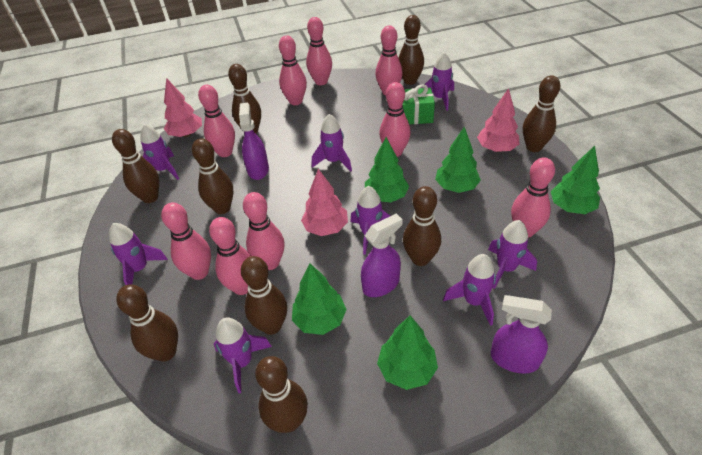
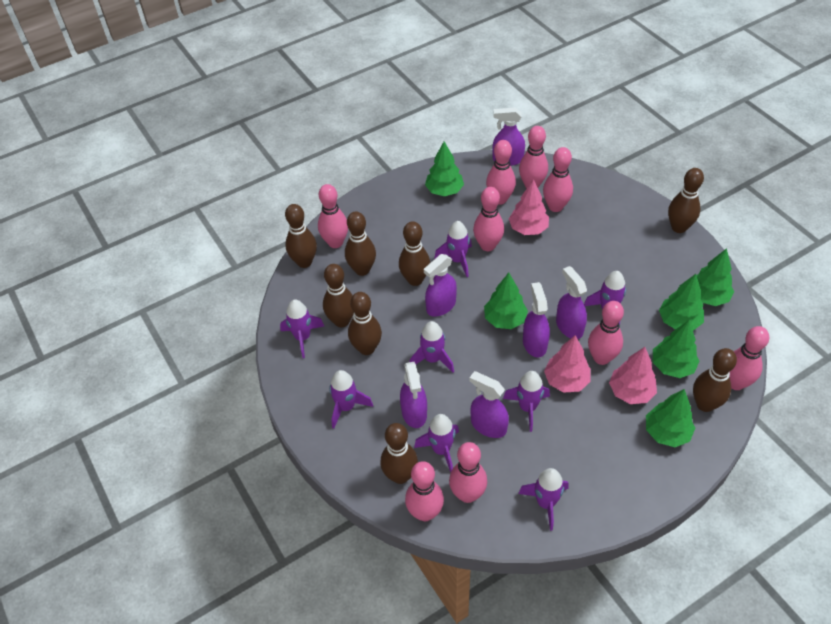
brown bowling pin: [112,129,159,203] [116,284,178,362] [192,138,233,214] [228,64,261,134] [241,256,287,335] [255,356,308,433] [399,15,424,85] [403,186,441,266] [523,75,560,152] = 9 -> [285,204,317,268] [323,264,354,327] [345,211,376,276] [348,292,382,355] [380,423,418,484] [399,221,430,286] [668,168,704,233] [693,348,737,412] = 8
green gift: [402,84,435,125] = 1 -> none = 0
green tree: [292,263,347,335] [365,137,409,202] [377,316,438,390] [435,126,481,193] [551,145,600,214] = 5 -> [425,142,464,196] [484,273,528,329] [646,389,695,447] [653,320,699,378] [659,274,704,331] [696,248,734,306] = 6
purple spray bottle: [239,103,269,180] [361,214,403,297] [491,295,552,374] = 3 -> [400,362,427,428] [424,254,457,317] [469,371,509,438] [492,107,525,166] [523,282,550,357] [556,266,587,339] = 6

